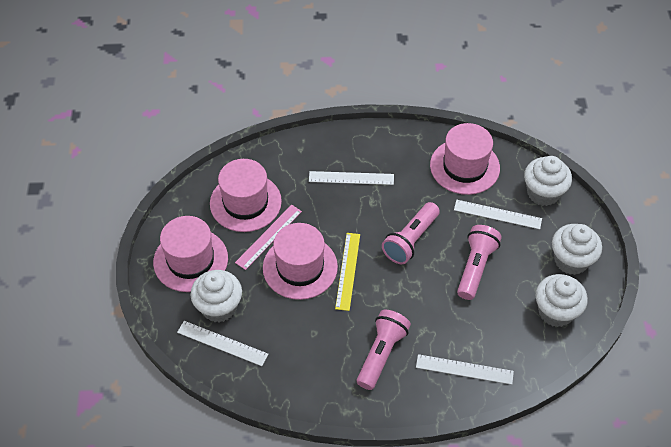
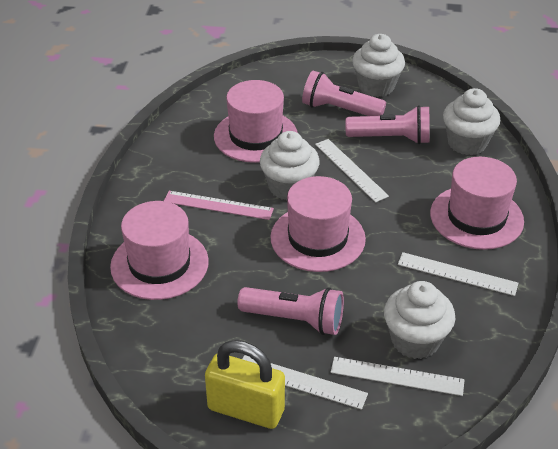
yellow padlock: none = 0 -> [205,340,285,429] = 1
yellow ruler: [335,233,360,311] = 1 -> none = 0

